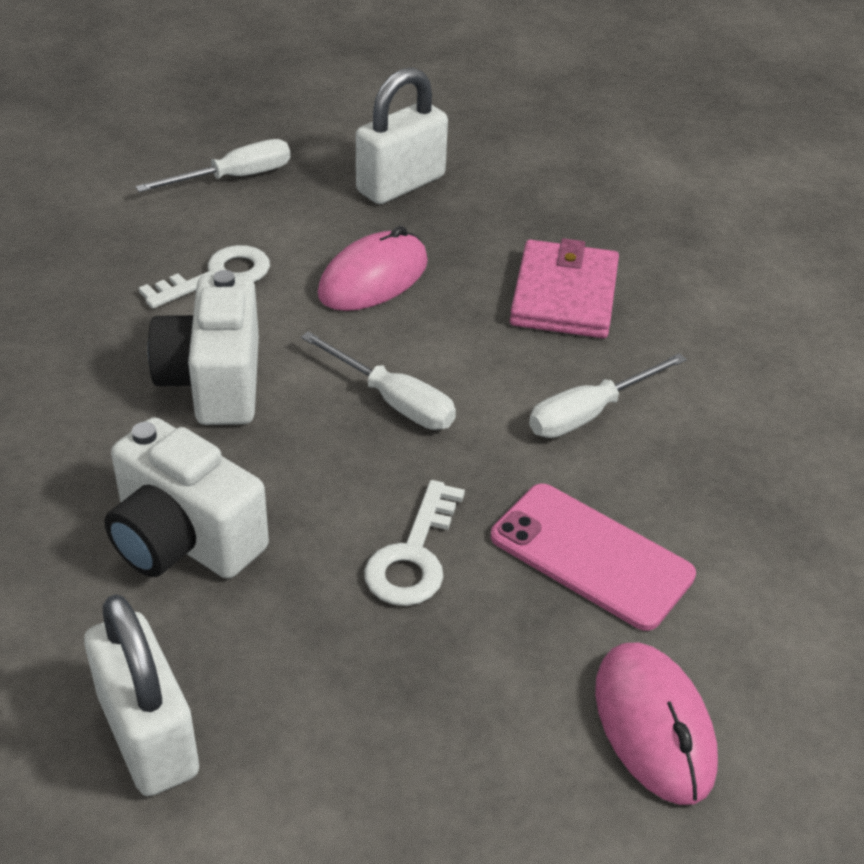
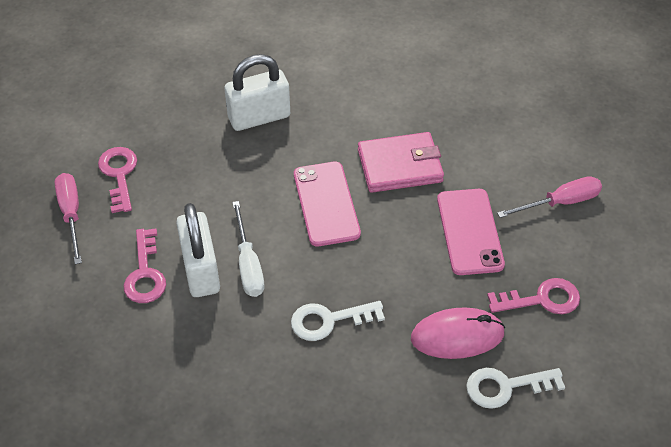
pink key: none = 0 -> [98,147,137,213] [123,228,166,303] [487,278,580,314] = 3
pink mouse: [318,226,428,311] [595,643,718,805] = 2 -> [411,307,505,359] = 1
pink phone: [491,484,696,631] = 1 -> [294,162,361,246] [437,189,505,275] = 2
pink screwdriver: none = 0 -> [55,173,82,264] [497,176,602,218] = 2
white camera: [104,417,269,579] [148,270,259,425] = 2 -> none = 0
white screwdriver: [136,139,290,192] [301,331,456,430] [529,353,687,438] = 3 -> [232,201,264,297] = 1

